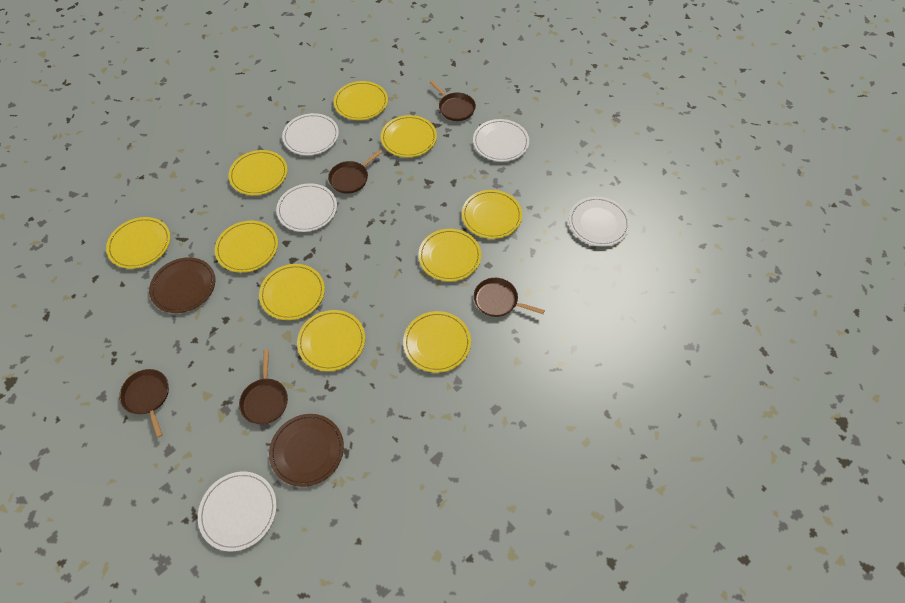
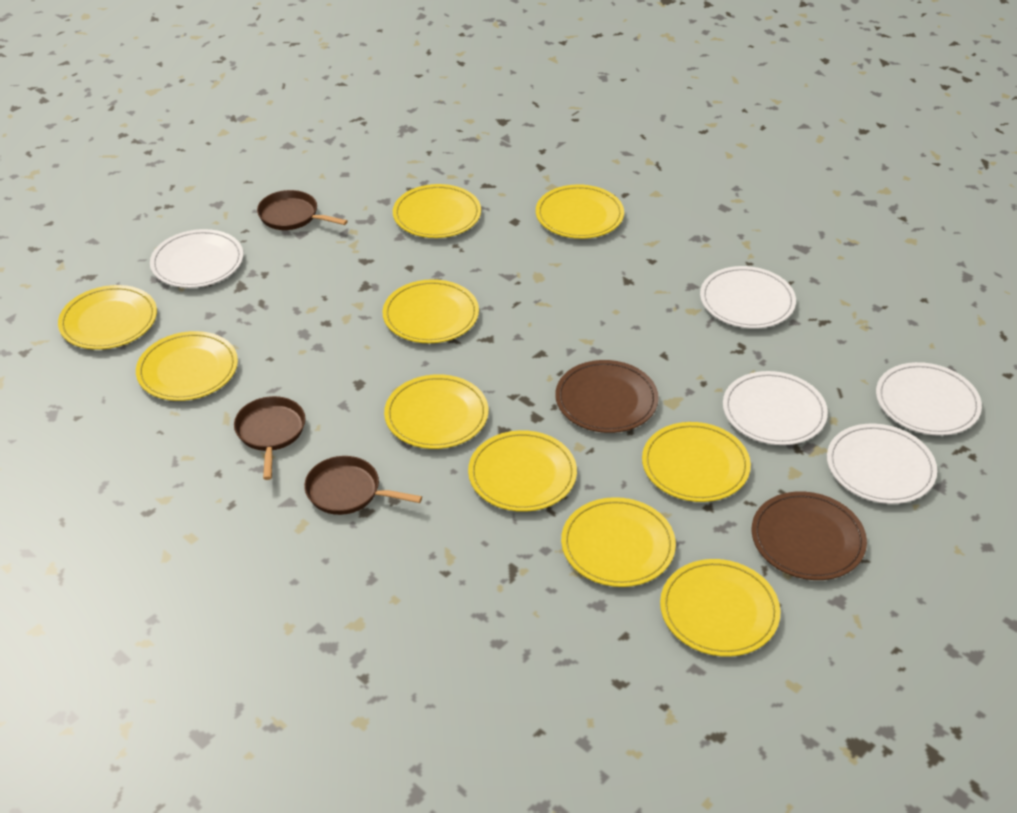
brown pan: [119,369,169,438] [239,350,288,424] [328,149,383,194] [430,80,476,121] [474,278,545,317] = 5 -> [234,396,306,480] [257,190,348,230] [304,456,422,515] = 3

